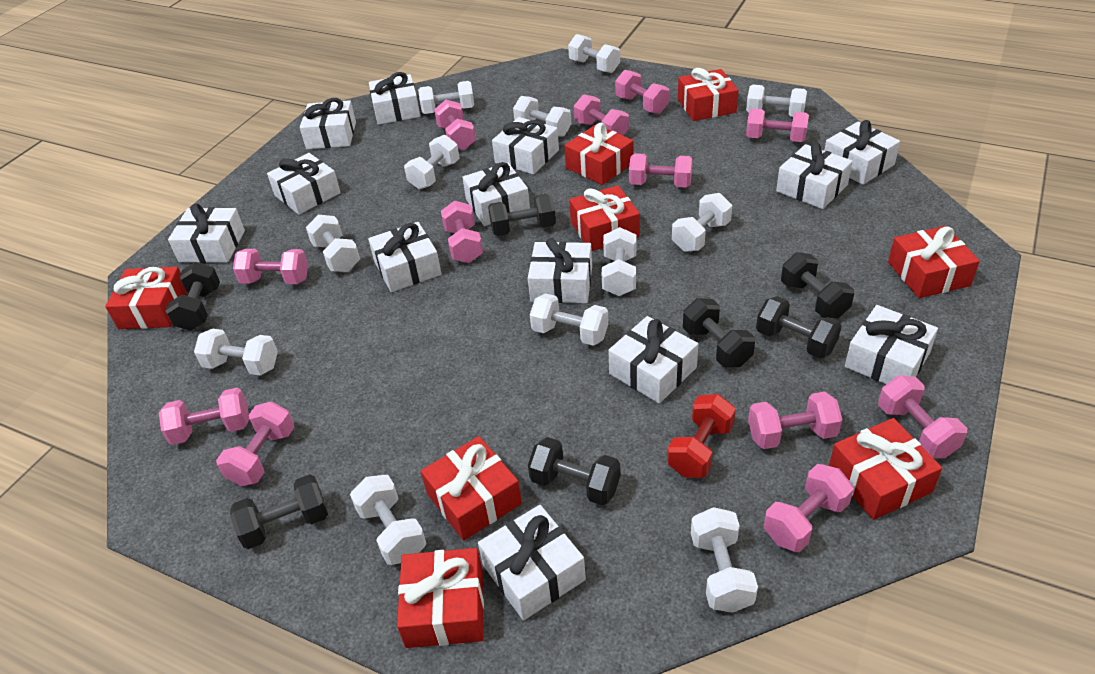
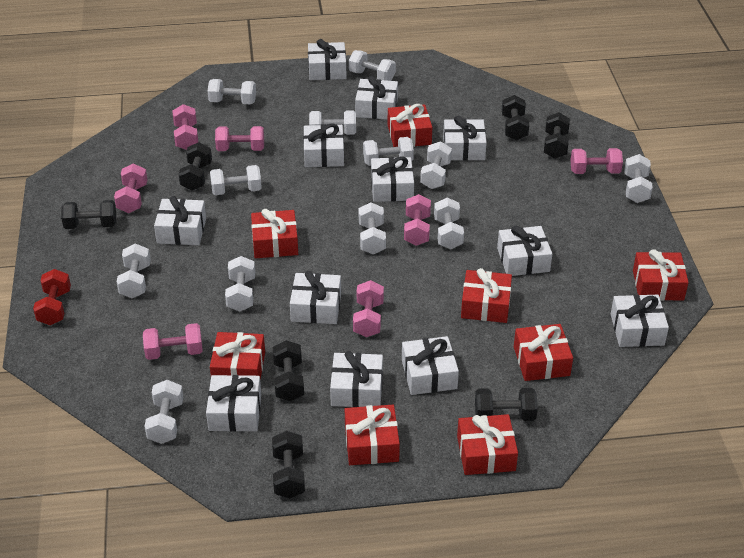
pink dumbbell: [159,388,250,445] [216,401,294,486] [233,249,308,284] [434,100,476,150] [441,201,483,263] [574,94,629,135] [615,70,669,114] [629,153,693,188] [746,109,809,142] [748,392,842,449] [764,464,854,552] [878,375,967,458] = 12 -> [114,164,148,213] [143,323,202,360] [172,104,198,150] [215,126,264,151] [353,280,384,337] [404,194,431,246] [571,148,623,174] = 7
white gift: [168,204,245,263] [267,153,341,215] [300,98,356,149] [368,222,441,292] [369,72,420,125] [462,162,530,226] [478,505,586,620] [492,117,559,175] [528,238,592,303] [608,316,698,403] [776,143,853,209] [824,120,900,185] [845,305,938,384] = 13 -> [154,196,206,245] [206,375,261,432] [290,271,341,324] [303,124,344,167] [308,39,346,80] [330,351,383,407] [355,76,398,120] [371,157,414,202] [402,336,459,395] [443,116,487,161] [497,226,552,276] [611,294,669,347] = 12

